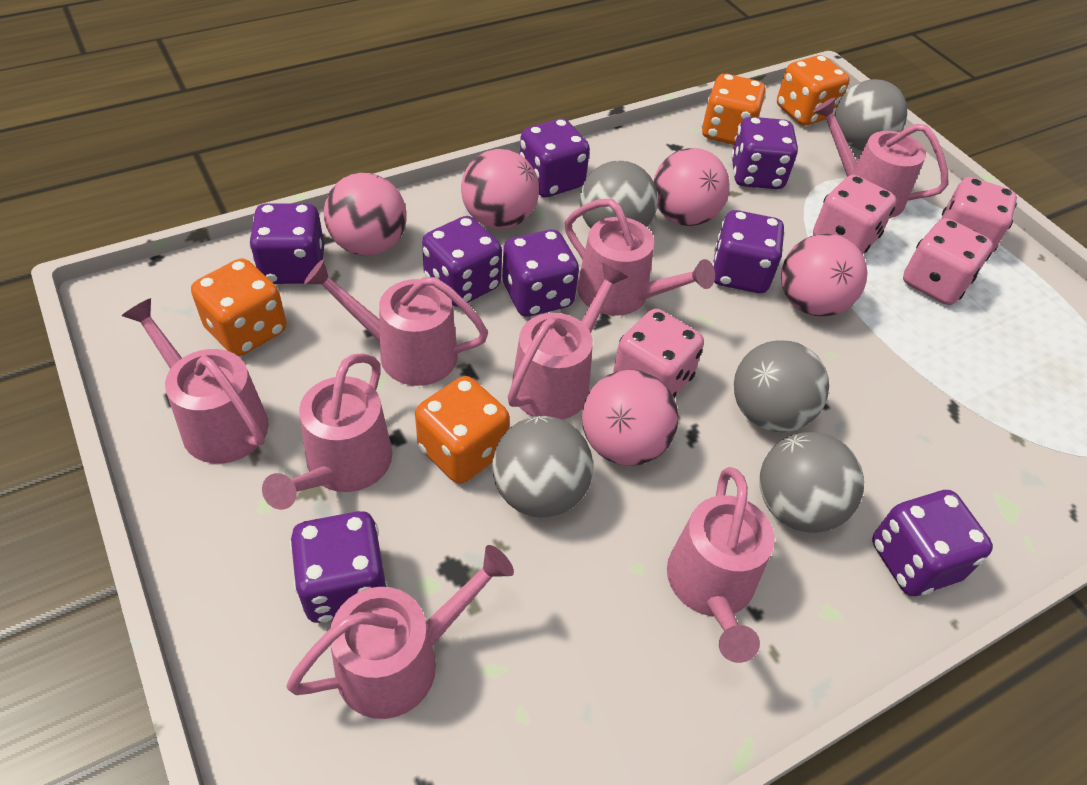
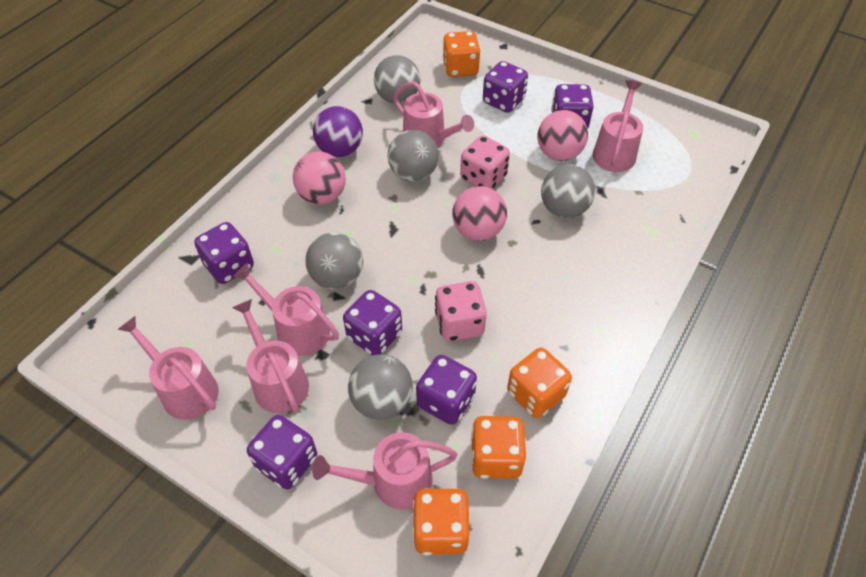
pink ball: [324,173,407,256] [461,149,539,229] [582,369,679,466] [653,148,730,226] [781,234,867,317] = 5 -> [293,152,346,204] [452,186,507,241] [537,110,588,161] = 3
pink dice: [613,309,704,398] [813,175,897,255] [903,218,993,305] [941,177,1017,253] = 4 -> [435,281,487,341] [460,136,510,189] = 2
pink watering can: [122,298,269,464] [262,353,392,510] [286,545,514,719] [304,260,488,386] [508,263,628,420] [565,199,715,316] [667,467,775,663] [813,97,948,218] = 8 -> [117,316,219,420] [232,299,309,413] [233,263,339,356] [312,432,457,509] [393,81,474,148] [593,80,643,172] = 6
purple ball: none = 0 -> [313,106,363,157] = 1
purple dice: [249,203,324,284] [290,511,388,623] [422,216,502,307] [502,230,579,317] [520,118,590,197] [712,210,784,293] [731,117,798,189] [872,490,993,596] = 8 -> [194,222,254,284] [247,415,317,489] [343,290,402,355] [416,355,477,425] [483,61,528,113] [551,84,594,129] = 6

